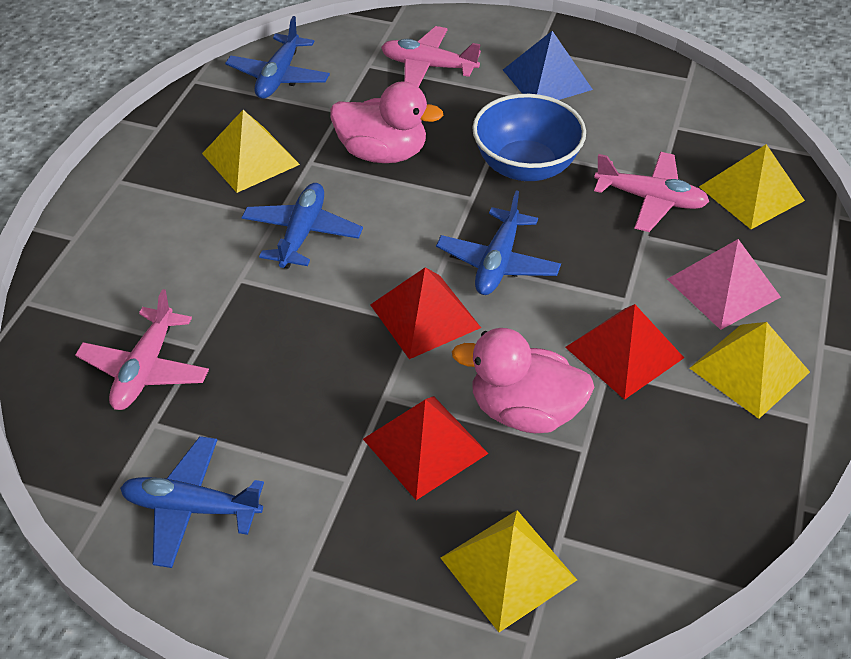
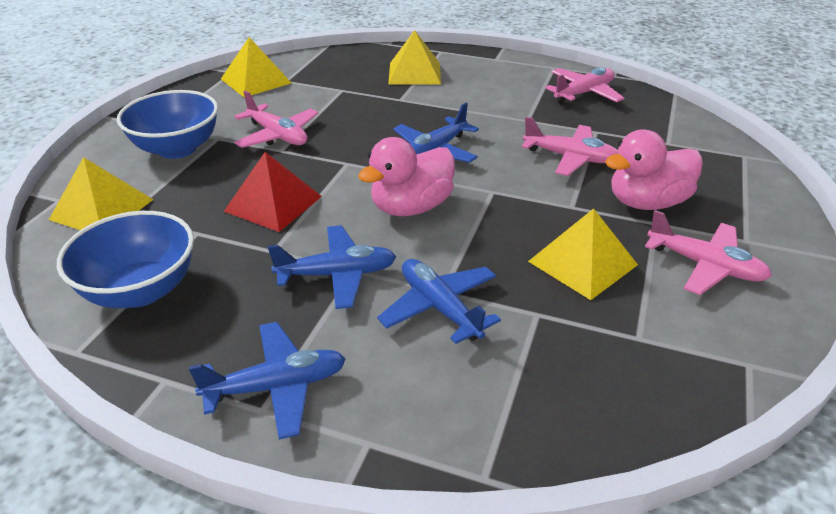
blue bowl: [472,94,586,181] = 1 -> [57,211,194,308] [117,90,218,159] = 2
blue pyramid: [503,31,593,100] = 1 -> none = 0
pink plane: [75,289,209,410] [381,26,481,87] [594,152,709,232] = 3 -> [234,90,319,148] [522,117,618,176] [545,67,624,104] [645,210,772,295] = 4
pink pyramid: [667,239,781,330] = 1 -> none = 0
red pyramid: [363,396,489,500] [370,267,481,359] [565,304,684,400] = 3 -> [224,152,322,232] = 1

